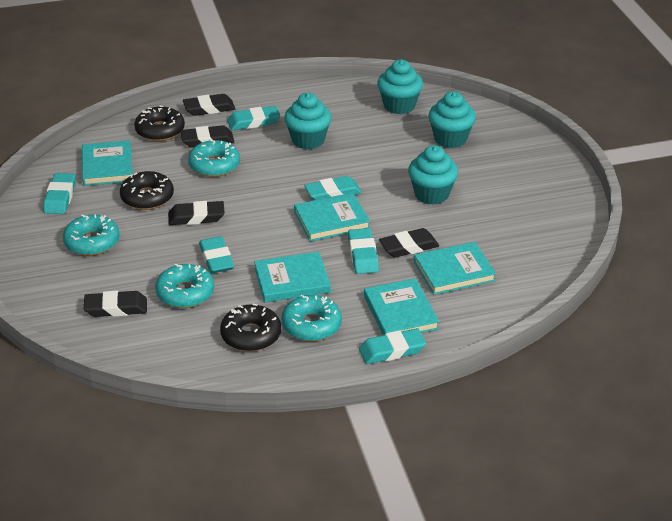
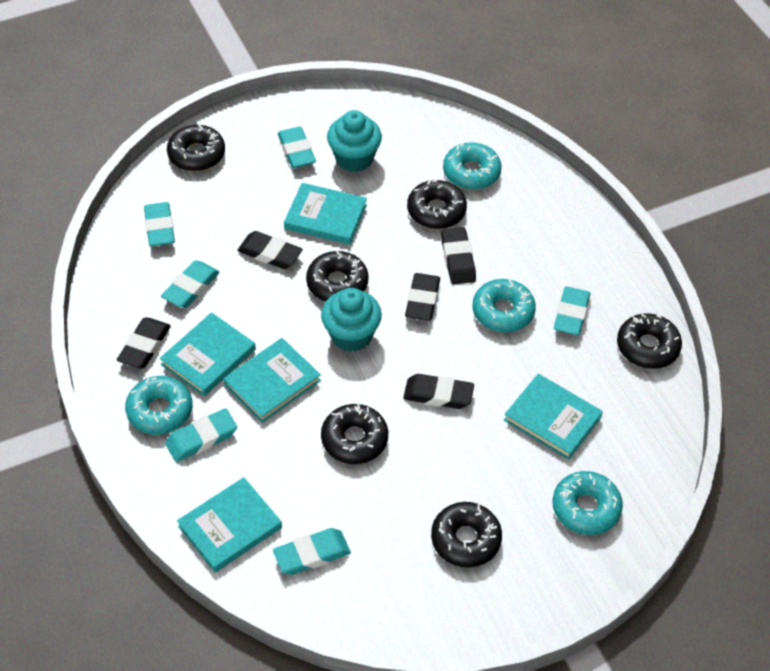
black donut: [120,171,174,210] [134,106,185,141] [220,304,281,352] = 3 -> [167,123,225,171] [306,250,368,302] [321,404,388,464] [407,180,467,229] [431,502,502,568] [617,313,682,369] = 6
turquoise cupcake: [284,93,332,149] [378,59,423,114] [408,145,458,205] [428,92,476,148] = 4 -> [321,288,382,352] [327,110,382,172] = 2

